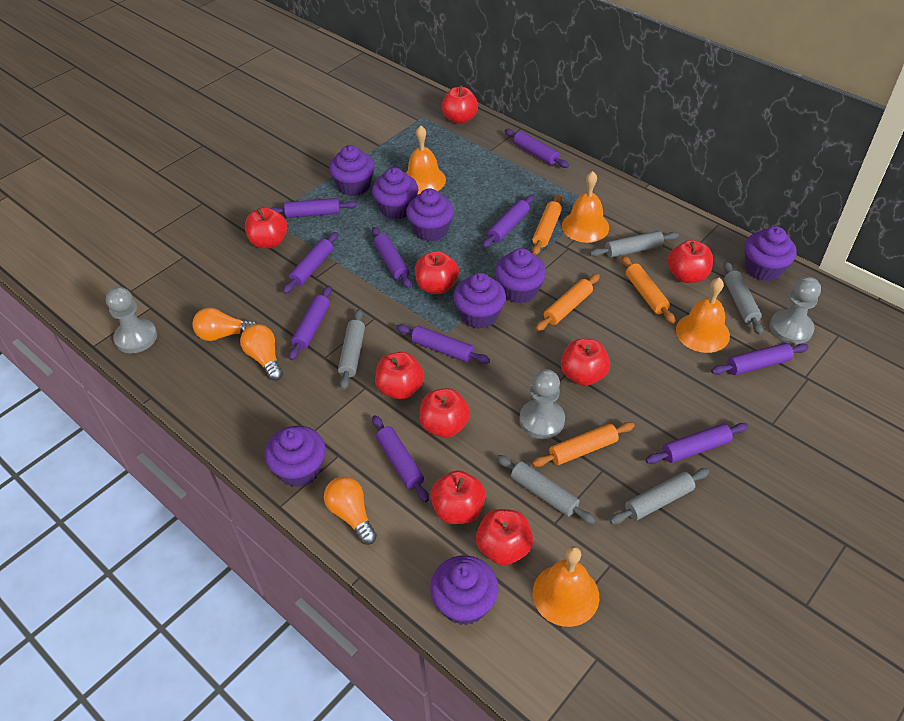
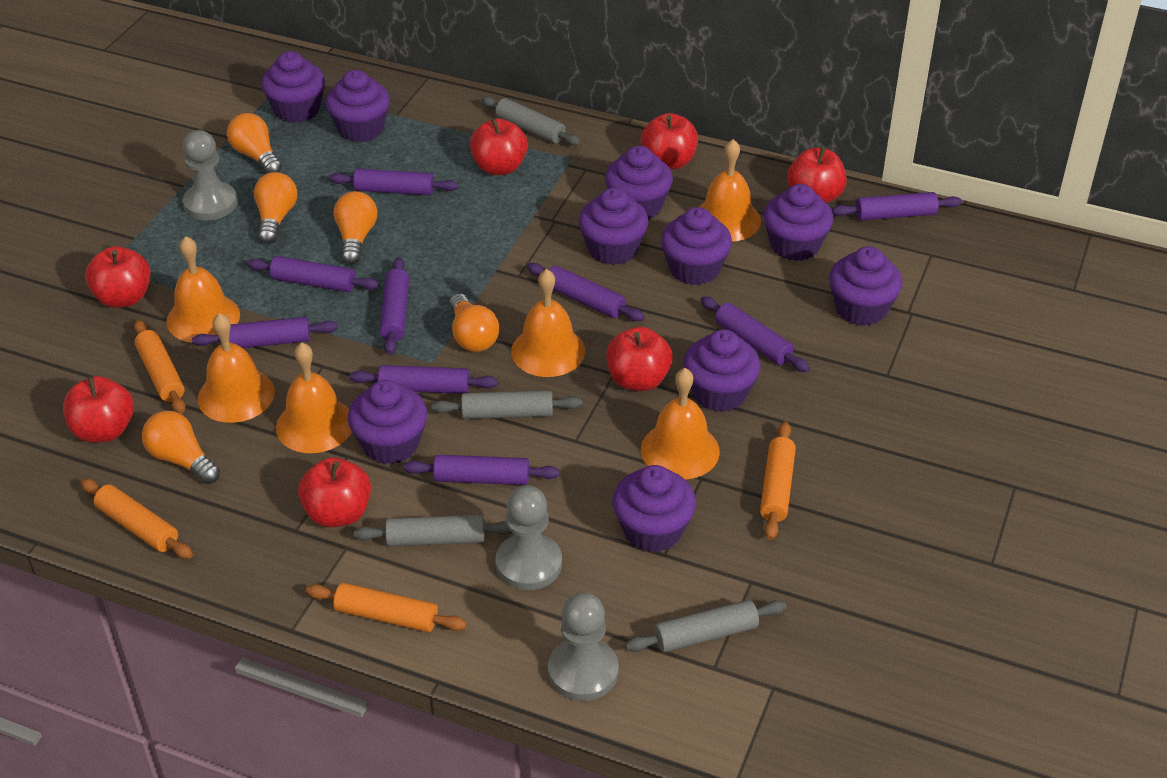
grey rolling pin: [338,309,365,390] [496,455,596,524] [590,231,679,258] [610,468,709,524] [723,261,763,335] = 5 -> [354,515,513,547] [432,390,582,419] [481,96,581,146] [625,600,787,652] = 4
orange bell: [406,126,446,194] [533,546,599,627] [562,171,609,243] [676,278,730,353] = 4 -> [166,236,240,343] [198,313,275,423] [276,342,352,453] [511,269,585,377] [641,368,720,480] [699,139,761,241] = 6
orange light bulb: [193,308,257,341] [240,324,283,381] [324,477,377,545] = 3 -> [142,411,220,484] [227,113,282,173] [254,172,297,244] [334,191,377,265] [449,293,499,352] = 5
purple cupcake: [264,426,325,487] [329,145,374,196] [372,167,418,219] [406,189,454,241] [430,555,498,625] [453,273,506,329] [495,248,546,303] [744,226,797,281] = 8 -> [261,51,325,123] [326,70,390,142] [348,380,427,464] [579,188,649,265] [605,146,673,220] [612,465,696,553] [661,207,732,285] [684,329,760,412] [763,184,833,261] [829,246,902,326] = 10
purple rolling pin: [271,198,357,218] [283,232,338,294] [289,286,332,360] [372,227,412,289] [372,415,429,502] [396,324,490,364] [482,195,534,248] [505,129,569,168] [645,423,748,464] [711,343,809,375] = 10 -> [192,317,338,348] [247,256,379,292] [329,168,458,195] [350,365,498,394] [379,257,409,355] [404,455,560,485] [527,263,645,321] [700,296,810,372] [832,192,962,221] = 9
red apple: [245,207,287,248] [375,352,424,400] [415,251,459,294] [419,388,470,438] [430,470,486,524] [441,85,478,124] [476,509,533,565] [561,339,610,386] [668,240,713,283] = 9 -> [63,376,134,443] [85,246,151,308] [298,457,371,527] [470,118,528,175] [606,327,673,391] [641,113,698,170] [787,147,847,203] = 7

